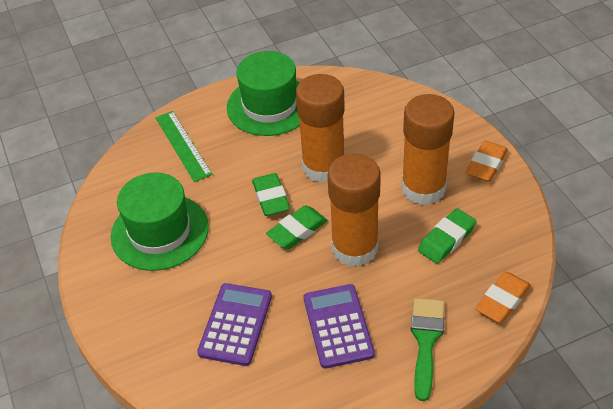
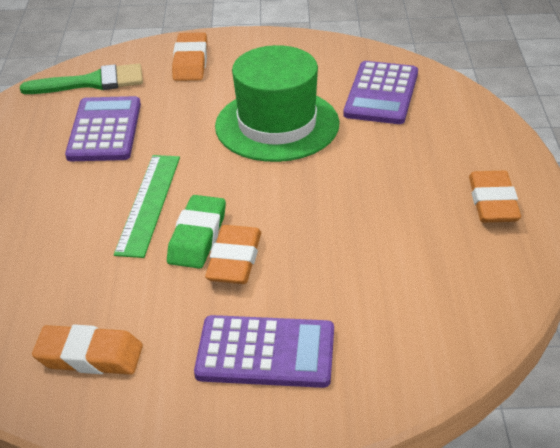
green eraser: [252,173,290,216] [266,205,328,249] [418,208,476,264] = 3 -> [167,195,226,269] = 1
green hat: [111,173,209,271] [227,51,300,136] = 2 -> [215,45,339,162] = 1
orange eraser: [466,141,508,182] [475,271,531,323] = 2 -> [32,325,143,375] [172,32,207,81] [205,225,261,284] [469,171,521,223] = 4
orange glue stick: [296,74,345,183] [328,154,381,267] [401,94,455,205] = 3 -> none = 0
purple calculator: [197,283,272,366] [304,284,375,369] = 2 -> [65,96,141,161] [194,315,334,388] [344,61,418,124] = 3

